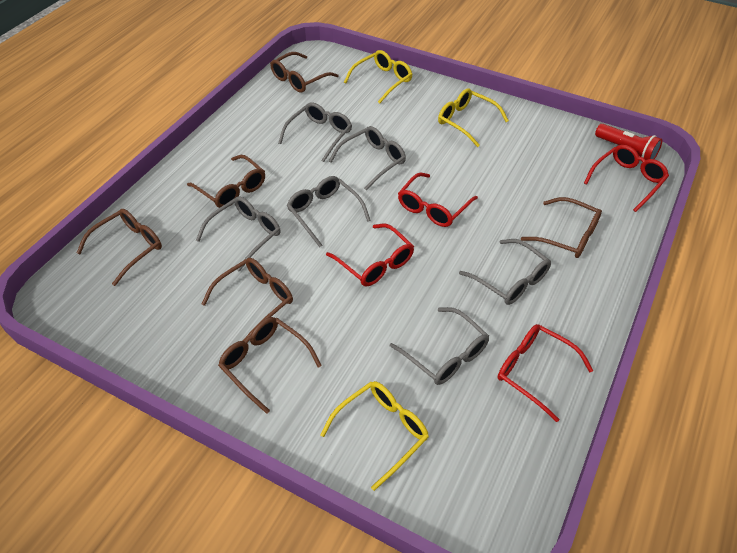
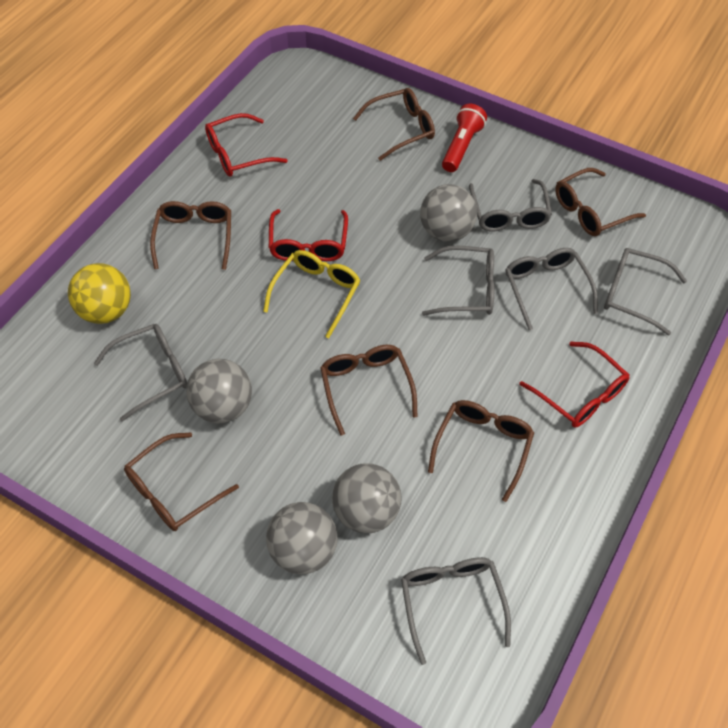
grey ball: none = 0 -> [186,359,252,423] [266,502,337,574] [332,463,402,533] [420,184,477,242] = 4
red glasses: [326,224,414,286] [398,173,478,227] [498,324,593,422] [584,145,669,212] = 4 -> [205,113,288,177] [269,209,348,261] [519,342,629,428] = 3
yellow ball: none = 0 -> [68,263,131,324] = 1
yellow glasses: [320,381,429,491] [344,50,413,103] [438,88,509,147] = 3 -> [263,250,360,338] = 1

